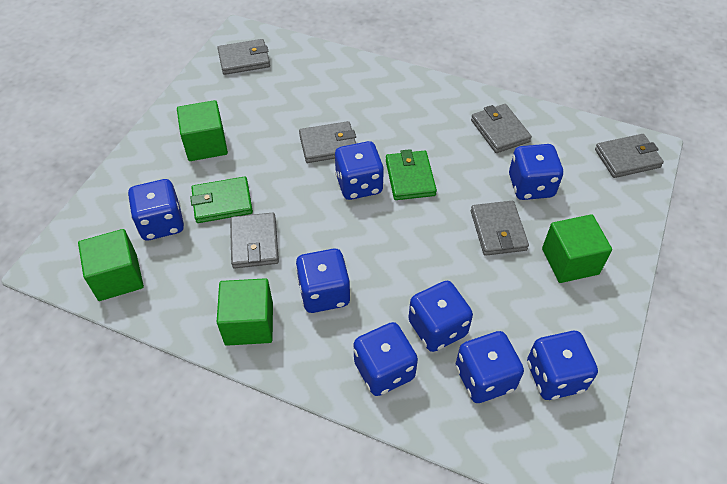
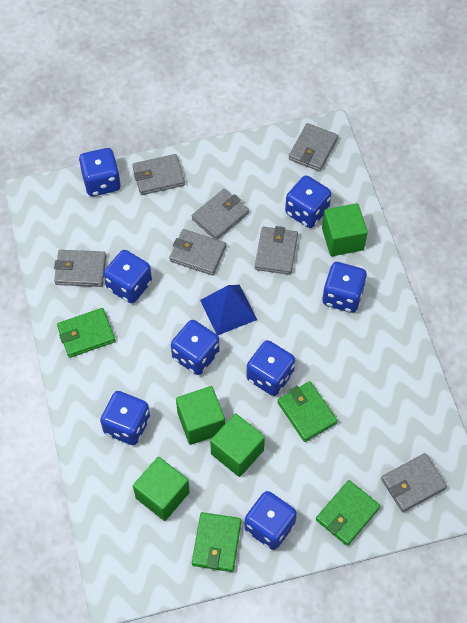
blue pyramid: none = 0 -> [200,285,257,336] = 1
green wallet: [190,177,253,223] [386,149,437,200] = 2 -> [57,308,115,358] [192,512,241,572] [278,381,338,442] [316,480,380,546] = 4
grey wallet: [217,39,270,75] [230,212,279,268] [299,121,356,163] [471,104,532,153] [471,201,529,256] [595,134,664,178] = 6 -> [54,250,106,287] [132,154,185,195] [169,229,226,275] [192,189,249,240] [255,226,298,275] [289,123,338,171] [381,453,447,512] = 7

